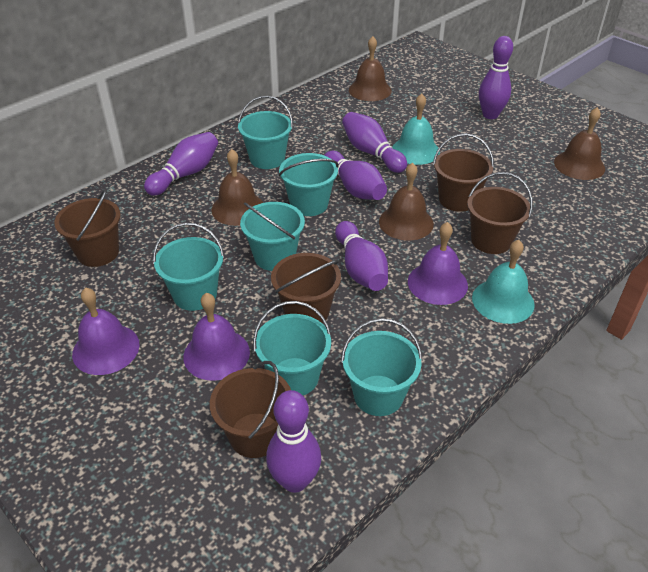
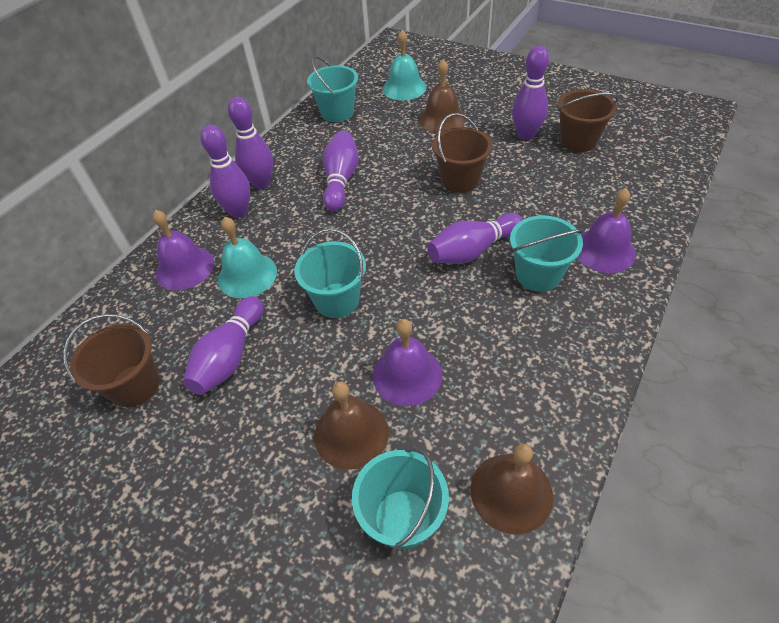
brown bell: [211,149,263,226] [349,36,392,101] [379,162,434,240] [554,107,605,180] = 4 -> [314,381,389,470] [419,59,466,133] [471,444,553,534] = 3
brown bucket: [54,189,121,267] [210,361,291,458] [271,253,341,323] [433,133,494,212] [467,172,533,254] = 5 -> [64,314,160,407] [432,113,493,193] [558,90,619,152] = 3
turquoise bucket: [153,223,224,311] [238,96,293,169] [240,202,305,271] [253,301,331,395] [279,153,339,216] [341,318,423,416] = 6 -> [294,228,366,318] [307,56,358,122] [352,447,449,550] [510,215,584,292] = 4

